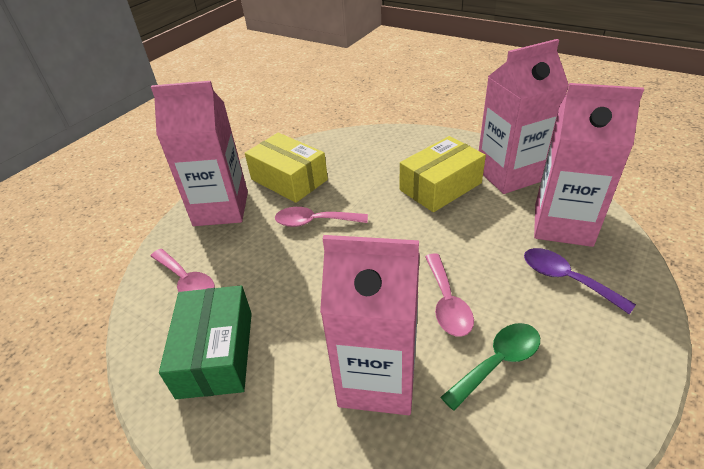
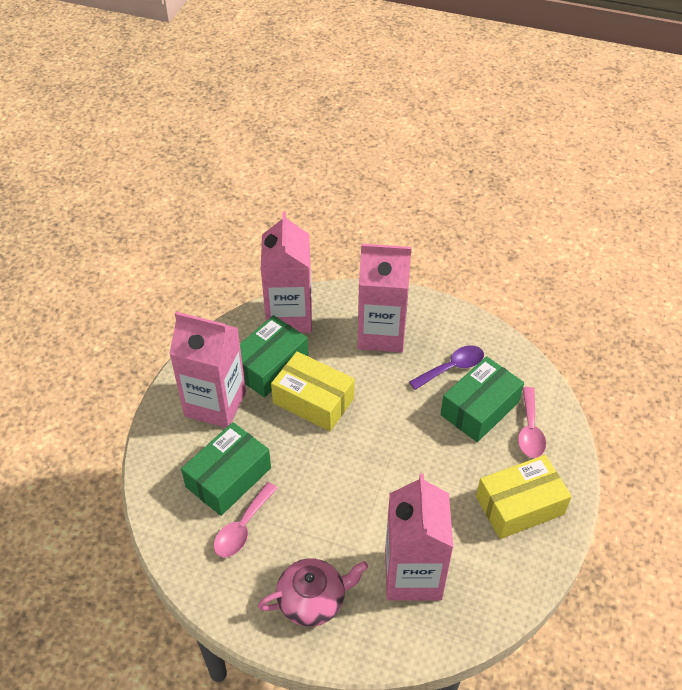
green box: [159,286,252,399] = 1 -> [181,422,271,516] [240,315,308,398] [440,356,524,442] = 3
green spoon: [441,323,540,411] = 1 -> none = 0
pink spoon: [150,249,215,292] [275,207,368,227] [425,253,474,337] = 3 -> [214,482,278,557] [518,387,546,458] = 2
pink teapot: none = 0 -> [258,558,368,627] = 1

